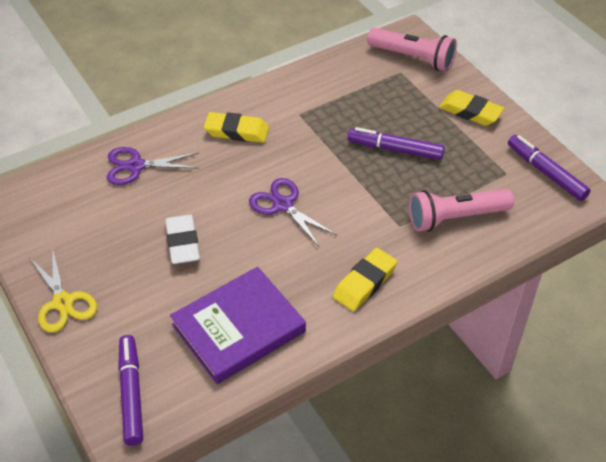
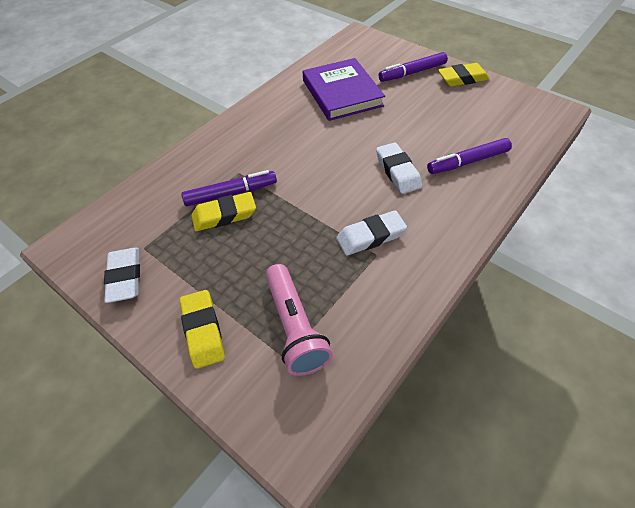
pink flashlight: [367,28,457,71] [409,189,514,232] = 2 -> [266,264,333,376] = 1
purple scissors: [107,147,199,185] [249,178,337,247] = 2 -> none = 0
white eraser: [165,215,200,264] = 1 -> [104,248,140,303] [336,210,407,255] [376,142,422,194] = 3
yellow scissors: [29,250,97,332] = 1 -> none = 0

